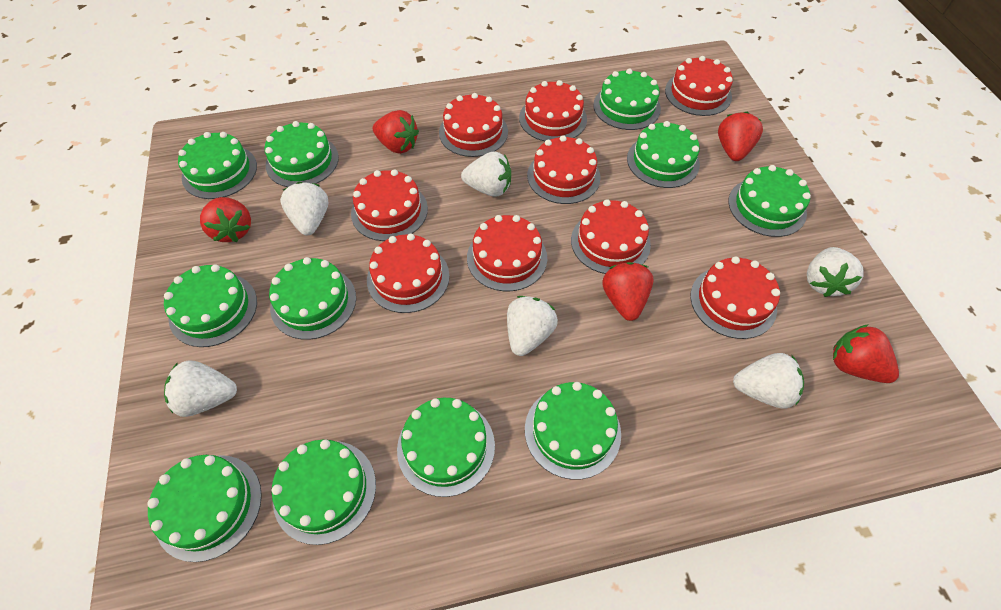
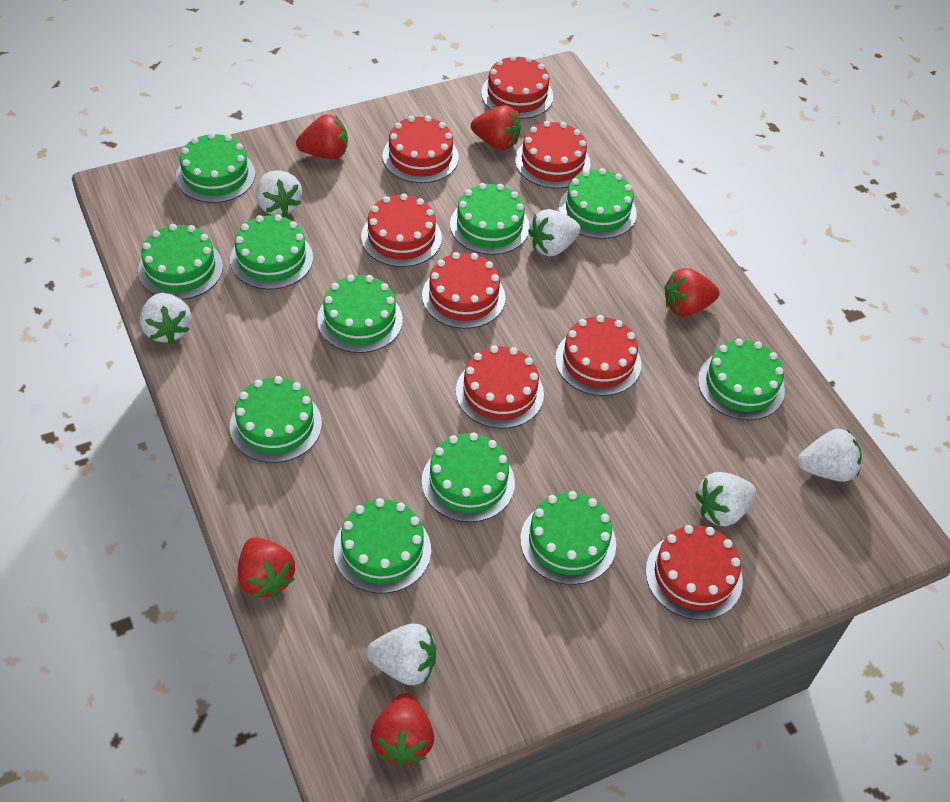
red cake: [351,169,428,241] [367,233,449,313] [439,93,508,157] [467,215,547,291] [519,80,587,141] [527,135,601,204] [571,199,651,274] [665,56,733,116] [690,256,780,339] = 9 -> [361,193,442,267] [383,116,459,183] [422,252,505,329] [456,345,544,429] [481,55,553,119] [515,121,591,188] [555,315,641,396] [646,525,743,620] = 8

